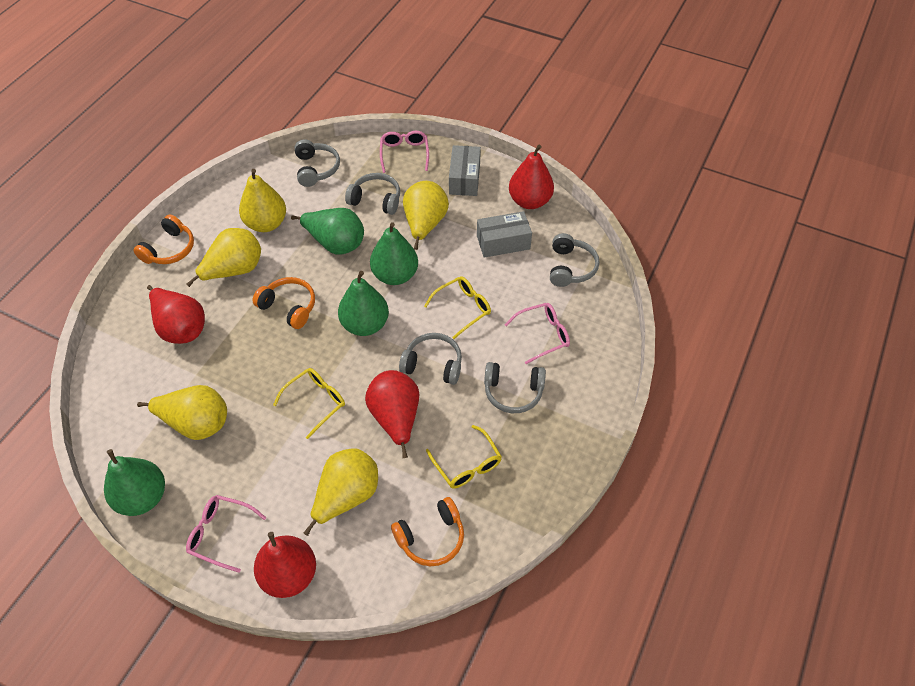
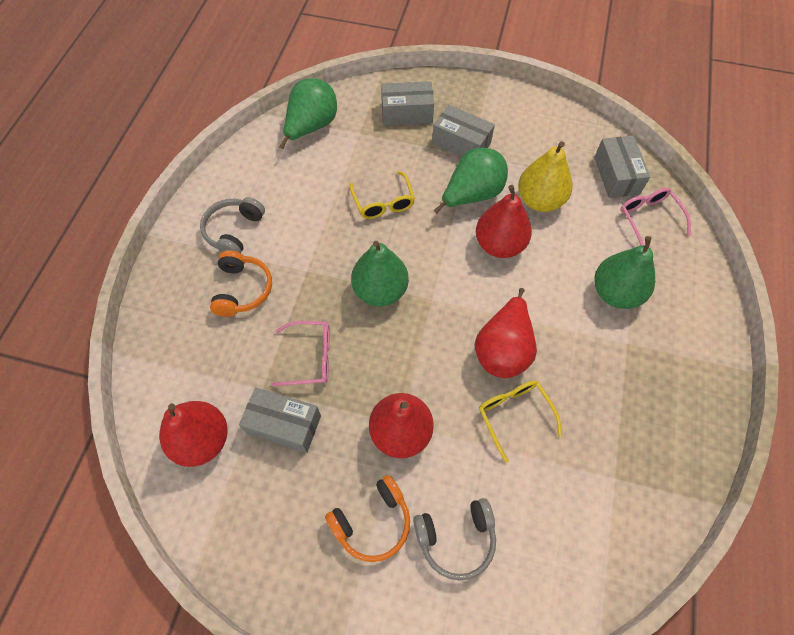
grey box: [449,145,481,196] [477,211,532,258] = 2 -> [239,387,321,453] [381,81,434,126] [432,105,495,157] [594,136,650,198] = 4
grey headphones: [295,139,340,187] [345,173,400,215] [399,333,462,385] [484,362,546,413] [550,233,599,287] = 5 -> [200,197,265,253] [413,498,496,581] = 2
orange headphones: [134,214,194,264] [252,277,315,329] [391,497,464,566] = 3 -> [210,250,272,317] [325,475,410,562] = 2
pink glasses: [186,495,266,572] [380,131,429,173] [505,303,570,364] = 3 -> [271,321,330,386] [620,188,691,246] = 2
yellow glasses: [273,368,345,439] [424,277,491,339] [426,425,502,489] = 3 -> [350,171,415,219] [479,380,562,463] = 2
yellow pear: [137,385,227,440] [187,228,261,287] [239,169,286,232] [303,449,378,536] [403,181,449,250] = 5 -> [518,141,573,212] = 1

